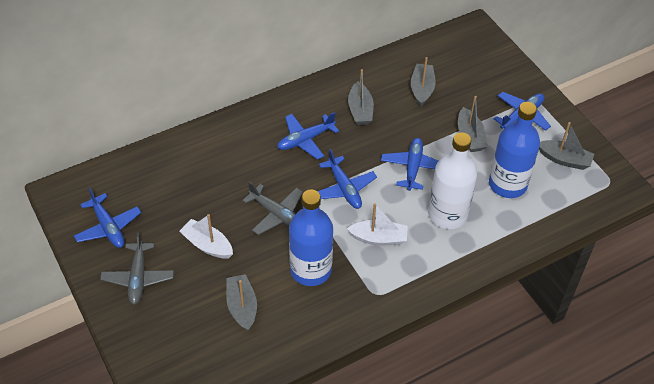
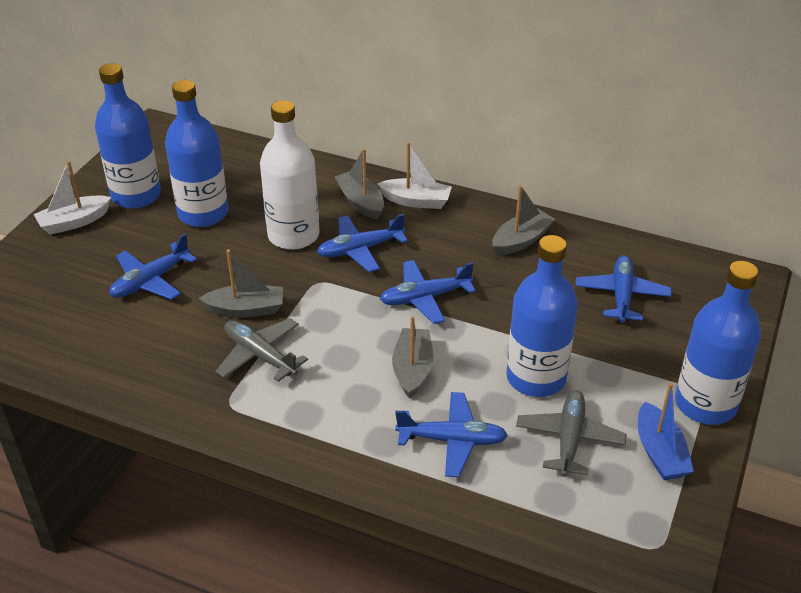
blue boat: none = 0 -> [638,383,694,480] = 1
blue bottle: [289,190,333,286] [489,102,540,198] = 2 -> [95,63,161,209] [165,80,228,227] [506,235,578,397] [675,261,761,425] = 4
grey boat: [226,274,257,331] [348,69,374,125] [411,57,436,107] [458,96,487,152] [539,122,594,170] = 5 -> [199,249,283,318] [335,148,384,220] [392,316,433,399] [492,185,555,256] = 4

